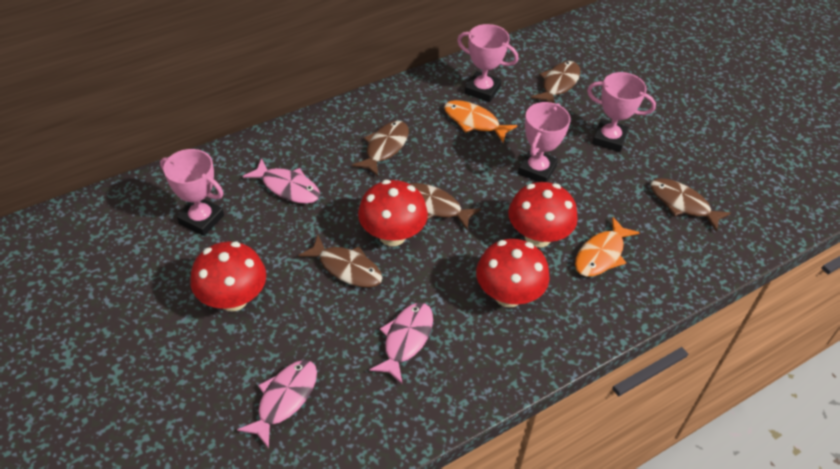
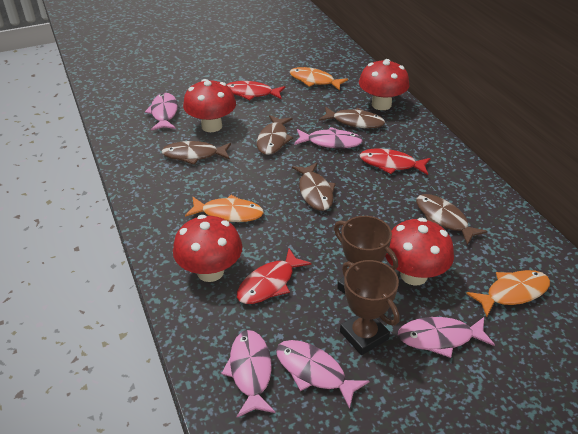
brown trophy: none = 0 -> [334,216,398,294] [340,260,400,355] = 2
orange fish: [444,100,517,143] [575,217,640,277] = 2 -> [185,195,264,222] [290,67,348,91] [466,270,550,317] = 3
pink fish: [237,360,317,449] [243,158,320,204] [369,303,433,384] = 3 -> [145,93,178,130] [221,330,275,417] [276,340,369,409] [294,127,363,148] [398,317,495,358] = 5
pink trophy: [160,149,224,236] [457,24,519,102] [518,102,571,182] [587,72,656,152] = 4 -> none = 0
red fish: none = 0 -> [226,81,285,100] [237,249,312,304] [360,149,431,175] = 3

